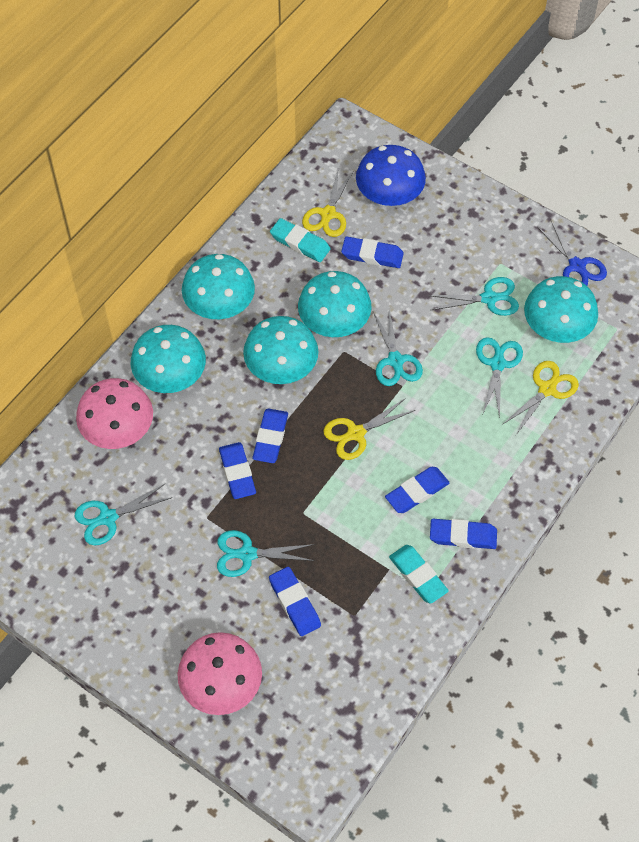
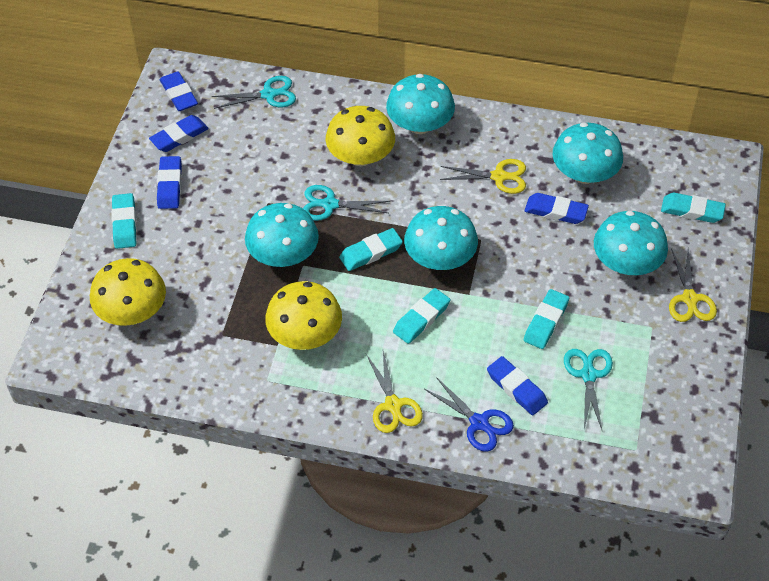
blue eraser: [219,442,256,499] [252,408,288,463] [269,567,321,636] [341,236,404,268] [385,467,450,513] [430,519,497,549] = 6 -> [149,115,209,152] [157,156,182,209] [160,72,198,111] [487,356,548,415] [525,193,589,224] = 5
blue mushroom: [356,145,426,206] = 1 -> none = 0
pink mushroom: [76,378,153,449] [178,632,262,715] = 2 -> none = 0
turquoise eraser: [270,218,330,262] [389,545,449,604] = 2 -> [111,193,137,249] [339,228,403,271] [393,288,450,344] [524,289,569,349] [661,193,726,223] = 5
turquoise scissors: [75,484,172,545] [217,530,315,577] [373,309,423,386] [428,277,519,316] [476,337,523,419] = 5 -> [212,76,296,109] [303,185,390,221] [564,349,613,432] = 3
yellow mushroom: none = 0 -> [90,258,166,326] [265,281,342,350] [326,106,395,166] = 3

